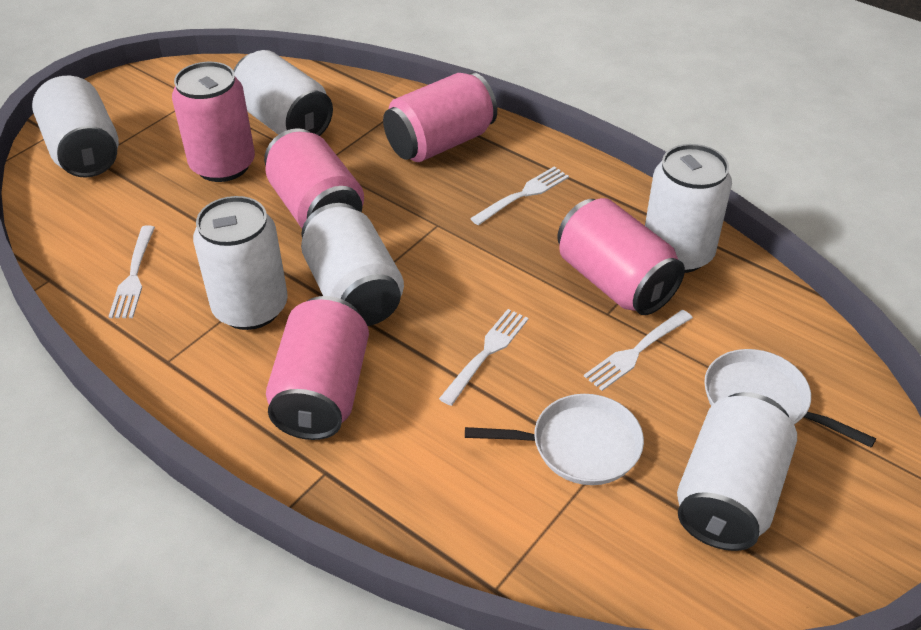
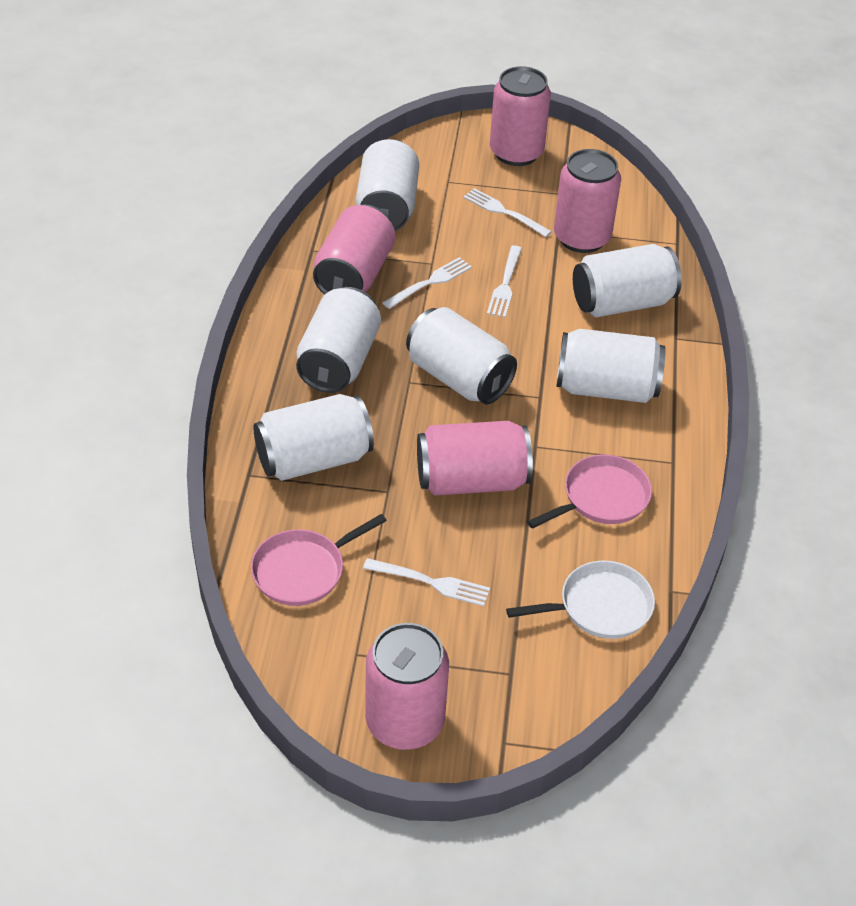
pink pan: none = 0 -> [251,514,387,606] [527,454,652,529] = 2
white pan: [465,394,644,485] [704,349,876,448] = 2 -> [506,560,655,639] = 1

